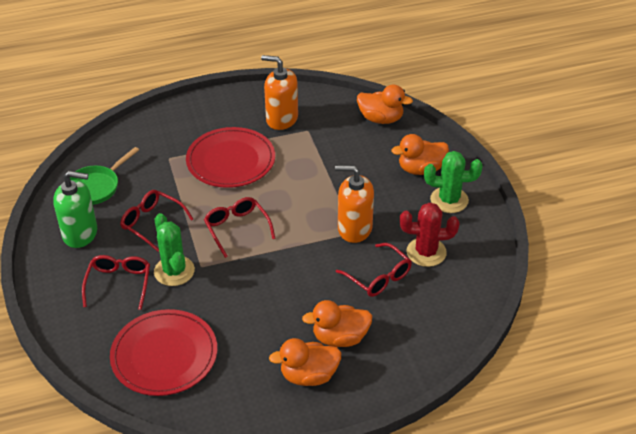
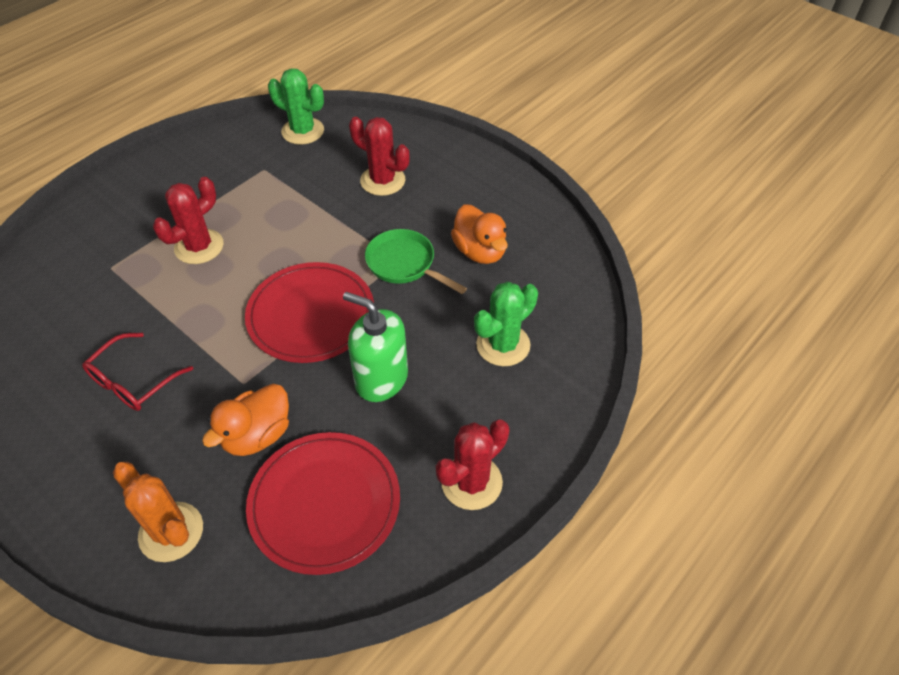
orange cactus: none = 0 -> [113,462,203,562] = 1
orange duck: [269,338,341,386] [302,300,372,347] [357,84,413,124] [391,134,449,175] = 4 -> [202,384,289,456] [451,204,508,264] = 2
orange soap dispenser: [261,55,298,130] [335,165,374,243] = 2 -> none = 0
red cactus: [400,203,460,267] = 1 -> [153,177,224,264] [349,117,410,196] [436,420,510,510] = 3
red glasses: [82,255,150,310] [120,190,193,251] [204,197,276,258] [336,243,412,297] = 4 -> [82,333,193,411] = 1

